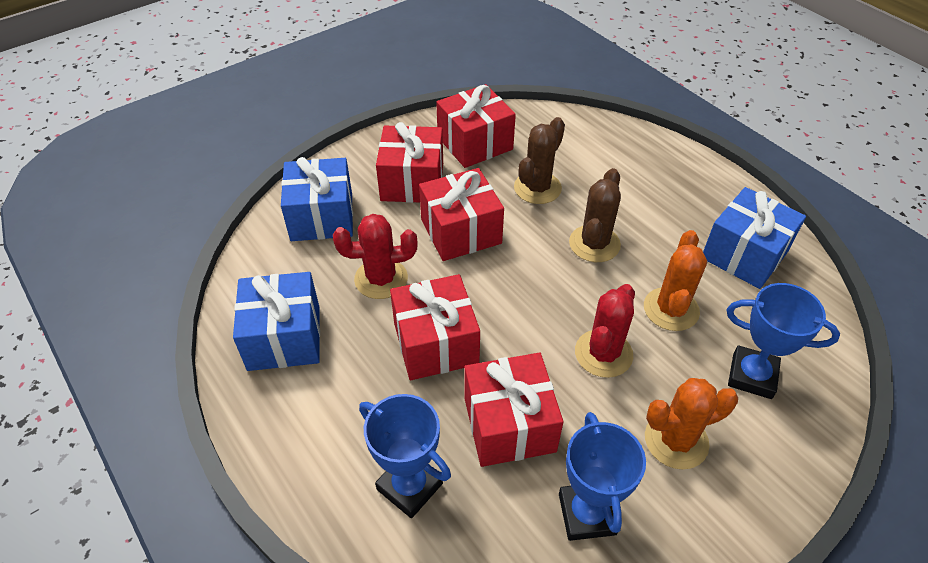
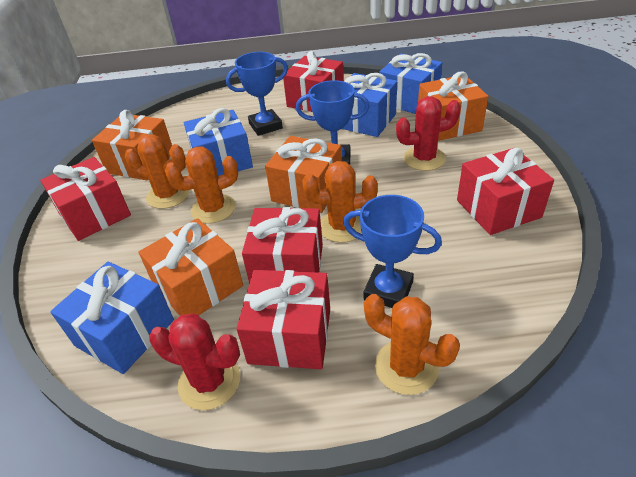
blue gift: [233,272,320,371] [281,157,353,241] [703,187,806,289] = 3 -> [50,261,174,374] [184,108,253,176] [342,73,397,137] [379,53,442,114] = 4
brown cactus: [514,117,565,204] [569,168,621,262] = 2 -> none = 0
orange cactus: [644,230,707,331] [645,378,738,469] = 2 -> [125,134,189,209] [165,147,238,224] [302,161,378,243] [364,294,460,395] = 4
orange gift: none = 0 -> [92,110,172,180] [138,218,243,316] [265,136,342,213] [418,71,489,141] = 4

